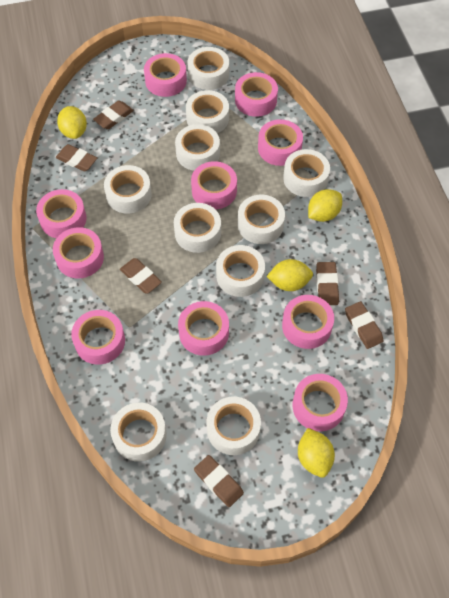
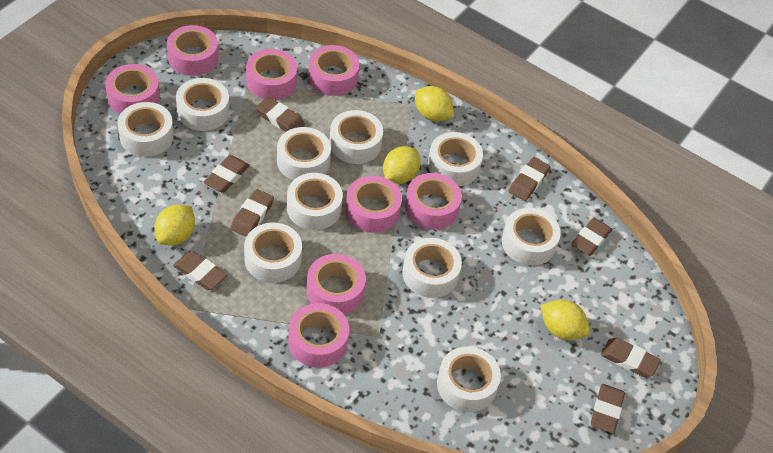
brown eraser: [56,144,97,171] [93,101,134,129] [120,258,162,294] [194,455,244,507] [316,262,339,305] [345,301,384,349] = 6 -> [173,251,227,290] [203,155,250,193] [230,189,274,237] [256,97,305,132] [509,157,550,201] [571,218,612,256] [591,384,625,434] [601,338,661,377] = 8
pink tape: [36,189,86,238] [53,227,104,278] [71,310,125,365] [144,53,187,97] [178,301,229,356] [191,161,237,209] [235,72,278,117] [258,119,303,166] [282,295,334,349] [293,374,348,431] = 10 -> [105,64,160,114] [167,25,219,76] [246,49,297,100] [288,303,349,367] [307,254,366,314] [308,45,359,96] [345,176,402,233] [405,173,462,230] = 8

